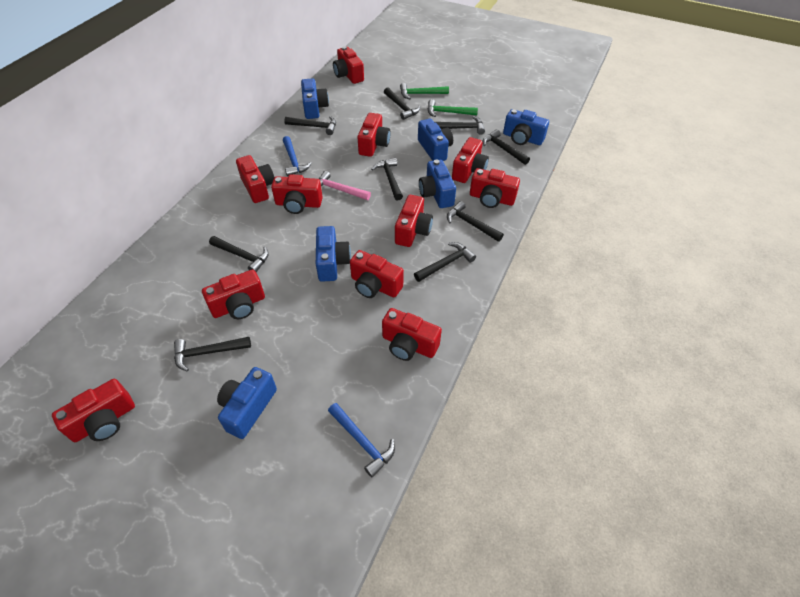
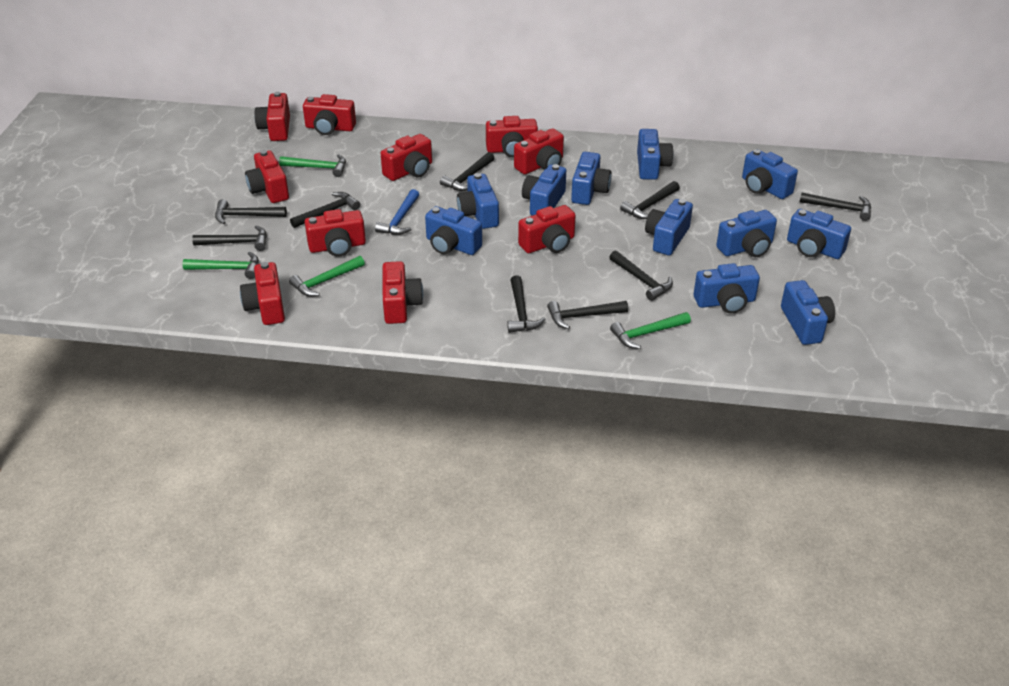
blue camera: [217,367,277,439] [301,78,329,119] [316,226,351,282] [418,119,453,161] [419,160,456,208] [503,109,549,145] = 6 -> [425,206,482,255] [457,173,499,229] [522,164,566,216] [571,152,611,205] [637,129,673,180] [645,199,693,255] [694,263,760,314] [716,210,777,257] [742,149,798,199] [781,280,835,345] [787,209,851,259] = 11
blue hammer: [283,136,312,176] [328,403,395,477] = 2 -> [375,189,419,235] = 1
green hammer: [400,83,449,99] [428,99,478,117] = 2 -> [182,252,259,279] [279,154,346,177] [289,256,365,297] [610,312,691,349] = 4
pink hammer: [319,171,371,200] = 1 -> none = 0
red camera: [52,379,135,442] [202,269,265,319] [236,155,274,203] [271,174,323,214] [333,46,364,84] [350,250,404,298] [358,113,390,157] [382,308,442,361] [395,195,433,247] [452,137,489,183] [470,168,520,208] = 11 -> [240,262,285,325] [245,150,289,203] [254,92,290,141] [303,94,356,135] [305,209,366,257] [381,134,432,181] [383,261,423,324] [486,116,538,158] [514,128,564,174] [518,205,576,253] = 10

